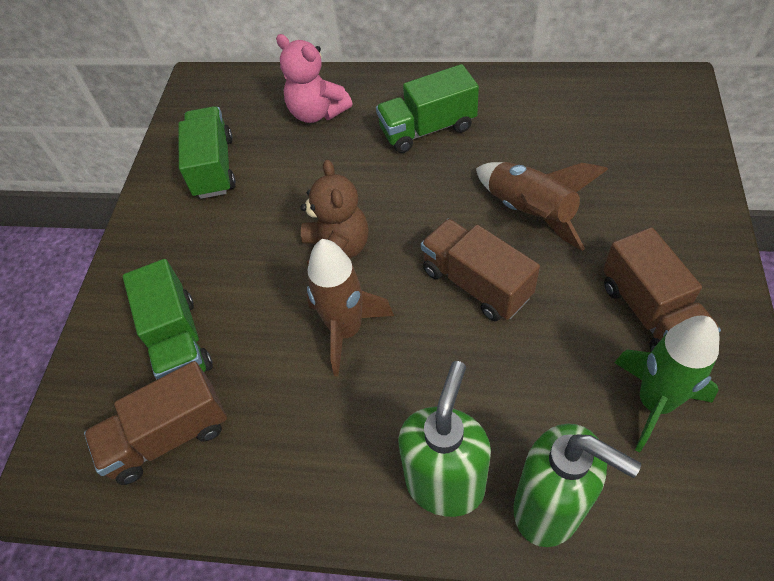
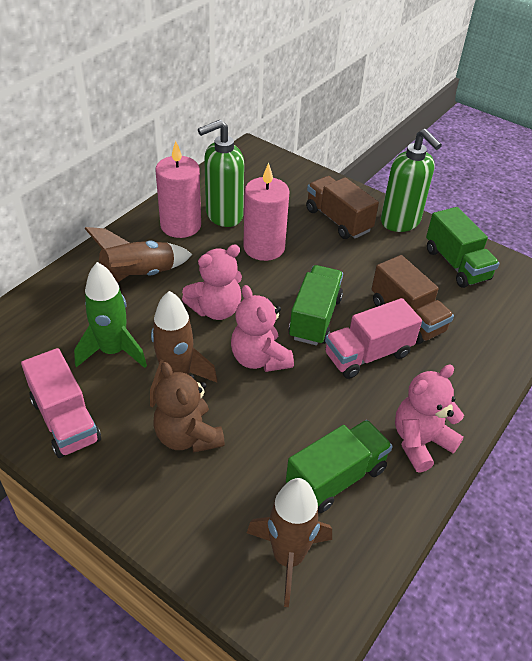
brown rocket: [307,239,394,377] [476,162,608,251] = 2 -> [84,227,192,283] [150,291,217,408] [247,478,332,607] = 3
brown truck: [84,361,227,485] [421,219,540,321] [603,227,721,352] = 3 -> [306,176,379,239] [372,255,454,345] = 2
pink candle: none = 0 -> [155,141,201,238] [243,163,289,261] = 2
pink teddy bear: [276,34,352,123] = 1 -> [182,244,242,320] [231,285,294,372] [395,365,464,473] = 3
pink truck: none = 0 -> [21,348,101,458] [325,298,422,379] = 2

